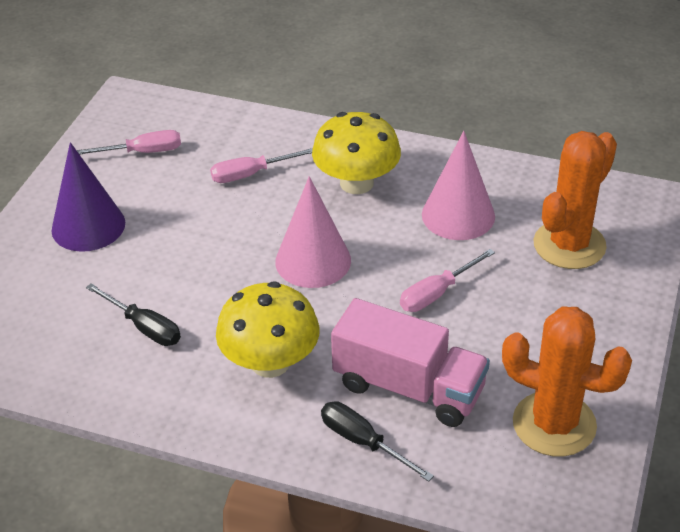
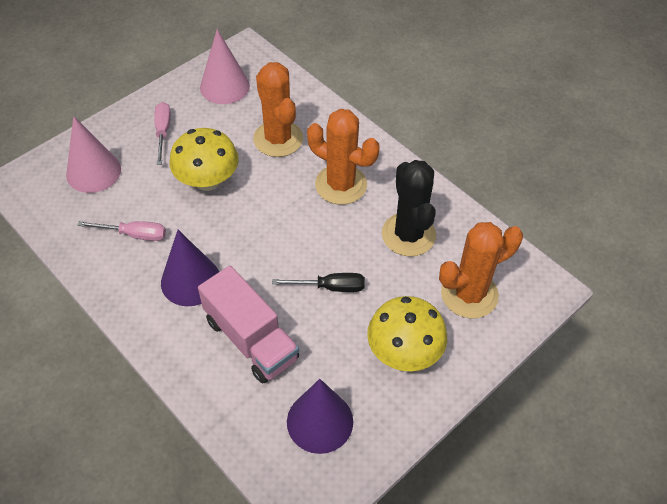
black cactus: none = 0 -> [382,160,436,257] = 1
black screwdriver: [86,283,181,346] [321,401,434,482] = 2 -> [272,273,365,292] = 1
orange cactus: [502,307,632,457] [533,131,617,269] = 2 -> [253,62,303,157] [307,109,380,205] [439,222,523,319] = 3
pink screwdriver: [77,130,181,155] [210,148,313,183] [400,249,495,312] = 3 -> [77,221,166,241] [154,102,171,165] = 2
purple cone: [51,142,125,252] = 1 -> [161,230,219,306] [287,379,353,454] = 2

